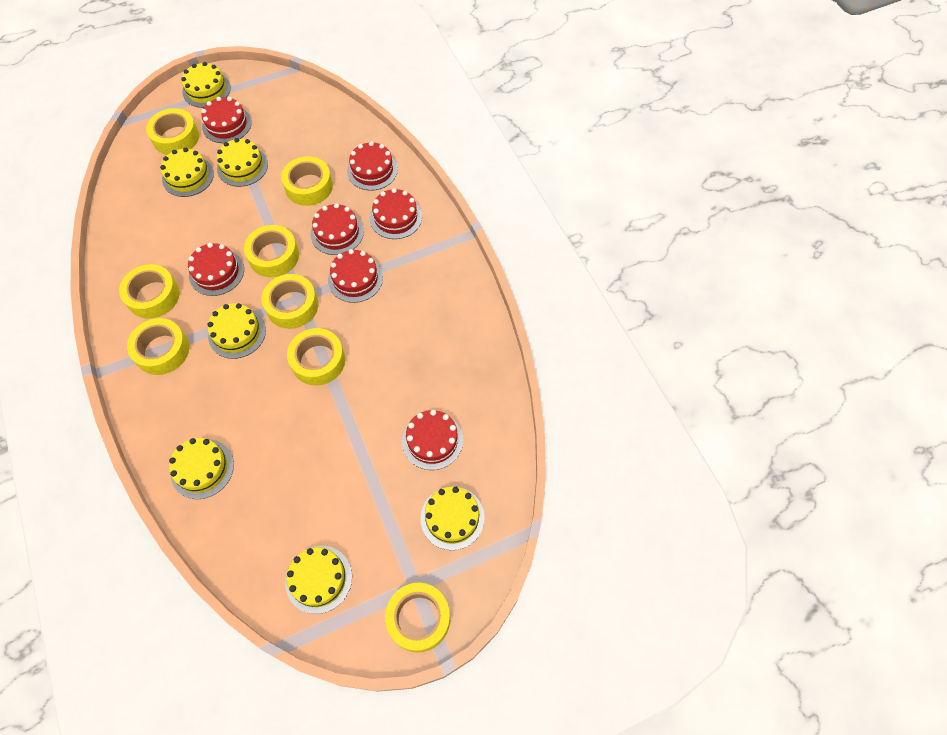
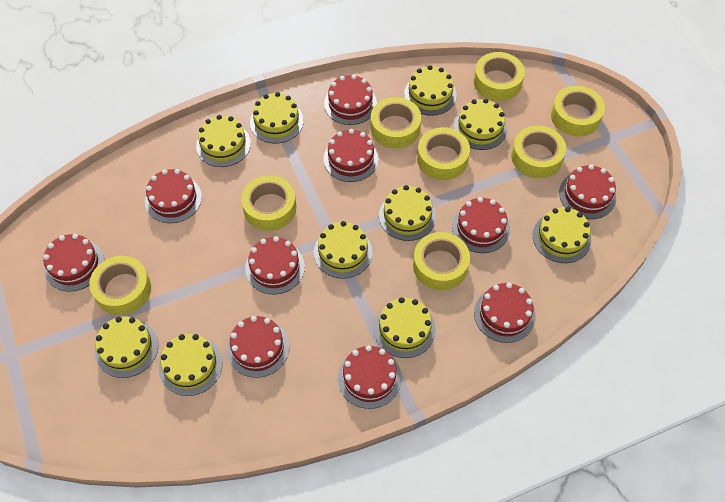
red cake: [188,243,244,296] [201,97,252,143] [311,203,364,255] [328,249,383,303] [347,141,398,191] [370,188,422,239] [402,410,463,470] = 7 -> [43,234,104,292] [145,169,202,223] [227,316,289,378] [245,236,305,294] [324,74,377,125] [324,129,379,182] [338,345,401,409] [452,197,510,253] [474,283,536,343] [559,164,616,219] = 10
yellow cake: [160,148,214,197] [169,438,234,499] [181,62,231,108] [207,303,266,359] [217,138,268,187] [285,546,352,614] [420,486,485,550] = 7 -> [95,316,158,378] [159,334,223,396] [196,115,251,167] [250,92,304,143] [314,221,373,279] [374,297,436,358] [379,185,436,241] [404,65,457,116] [453,99,507,150] [533,207,591,263] = 10

